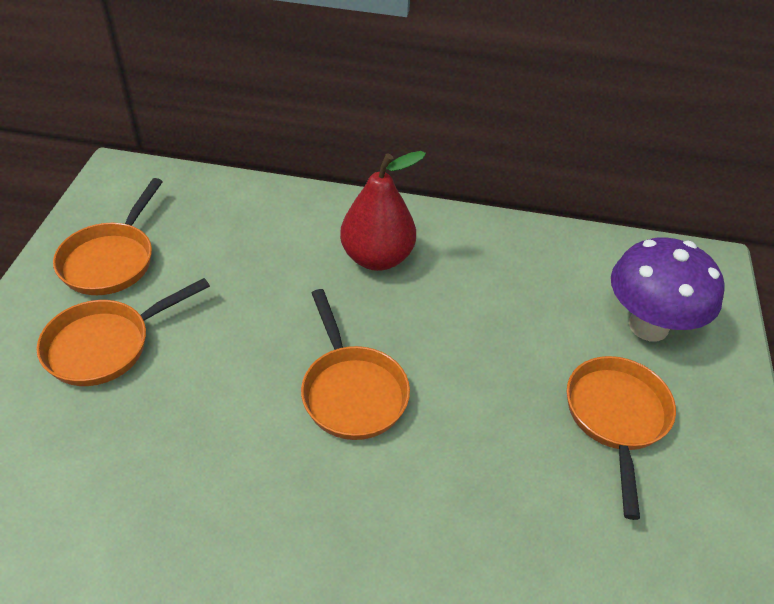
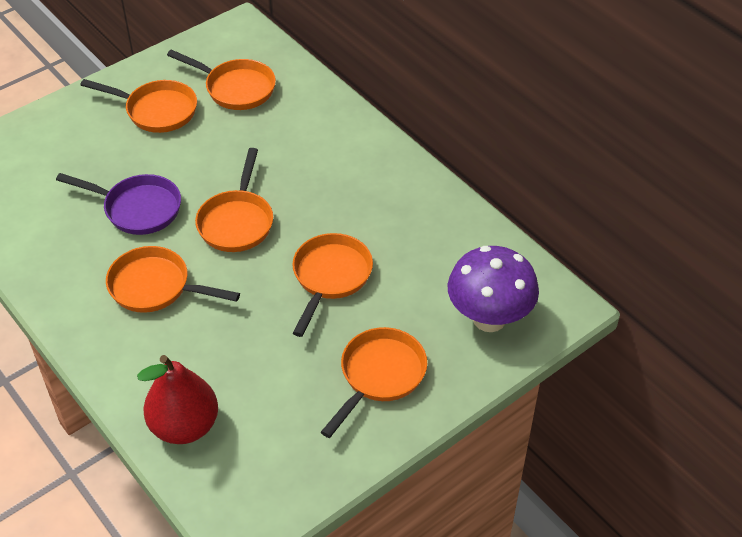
orange pan: [37,278,210,386] [53,178,163,295] [301,289,410,440] [567,356,676,520] = 4 -> [80,79,197,133] [106,246,240,313] [167,50,276,110] [195,148,273,252] [292,233,373,337] [321,327,427,438] = 6
purple pan: none = 0 -> [56,173,181,235] = 1

